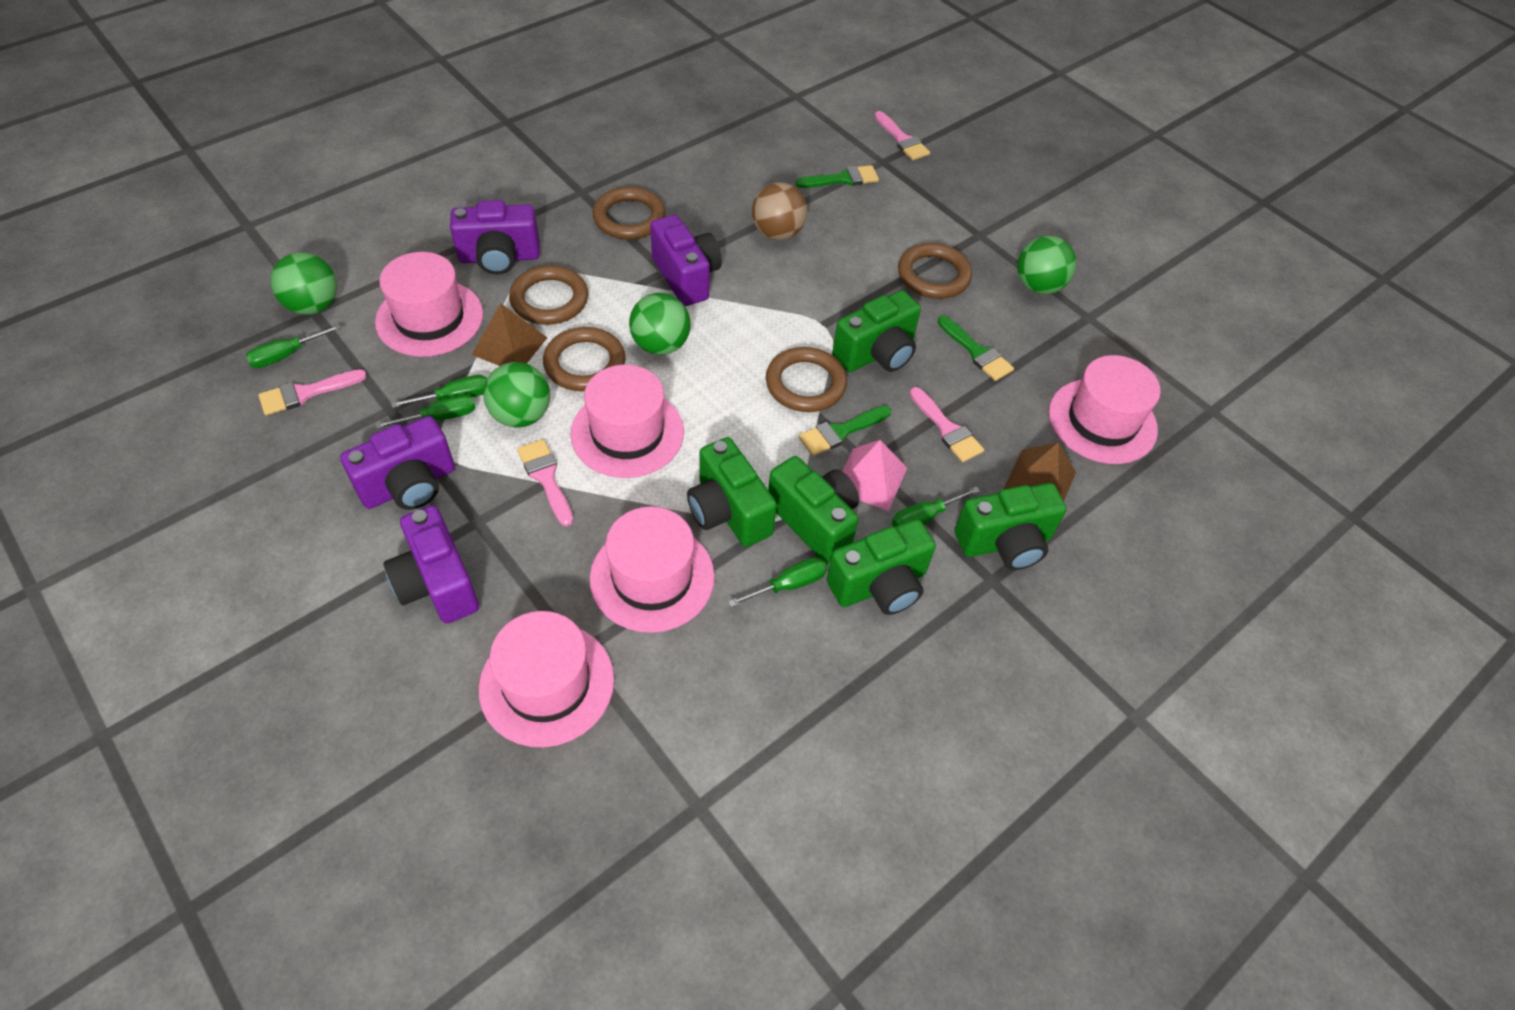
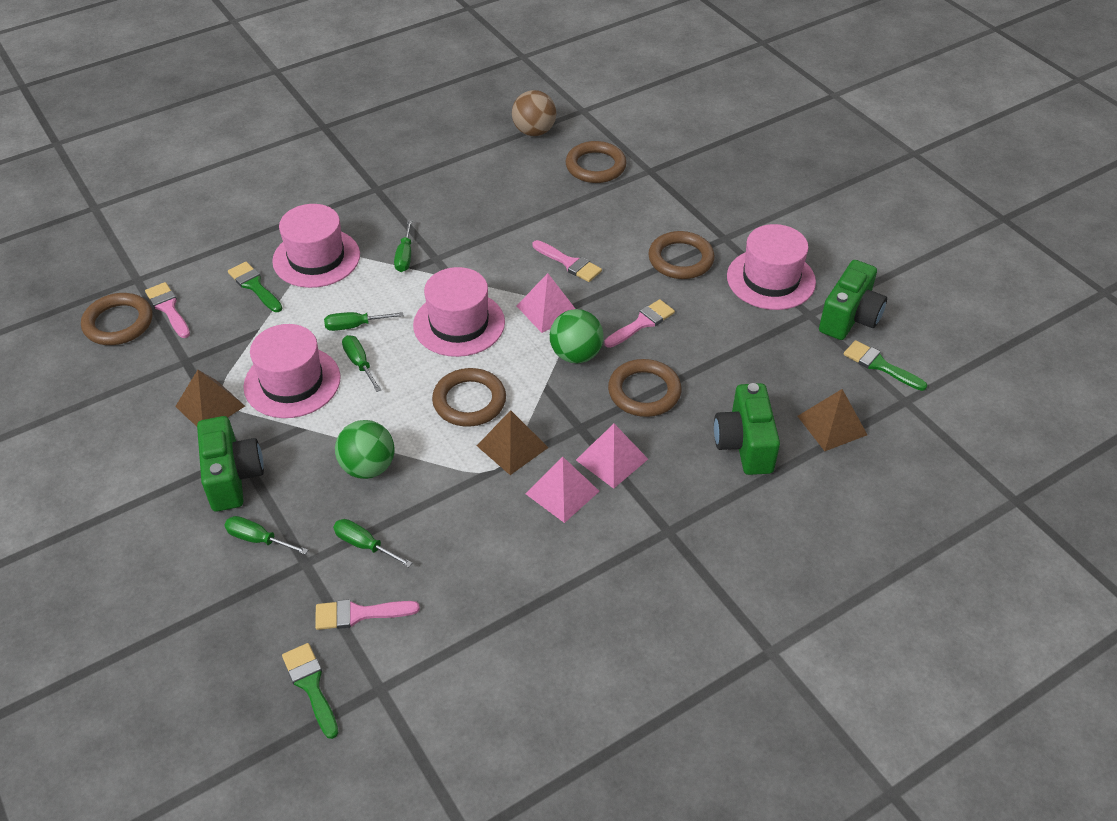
brown pyramid: [472,303,547,366] [1004,442,1076,501] = 2 -> [175,370,245,427] [477,410,548,475] [798,389,867,451] = 3
green ball: [270,252,337,315] [483,362,550,427] [629,293,691,355] [1017,236,1076,294] = 4 -> [335,420,395,479] [550,309,603,363] = 2
green camera: [687,437,777,547] [768,456,859,564] [827,519,936,615] [832,290,921,372] [955,483,1067,570] = 5 -> [197,416,264,512] [714,383,780,475] [819,260,887,340] = 3
pink hat: [375,252,483,357] [479,611,614,747] [570,365,684,478] [590,506,715,633] [1049,355,1161,464] = 5 -> [243,324,341,418] [272,204,360,288] [413,267,505,357] [727,224,816,310] = 4
pink pyramid: [842,440,907,511] = 1 -> [517,273,575,333] [526,457,600,523] [576,424,648,489] = 3
purple camera: [340,416,455,510] [384,505,479,624] [450,200,540,274] [650,215,722,306] = 4 -> none = 0

